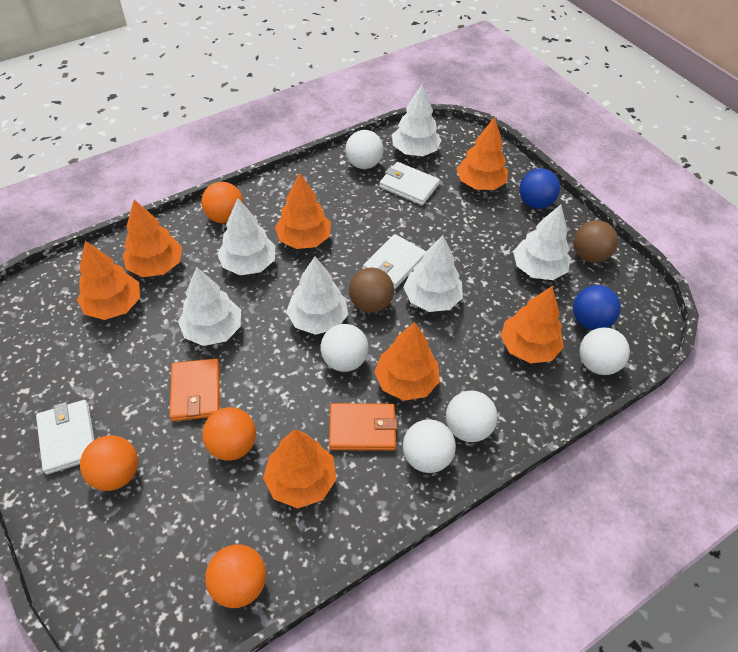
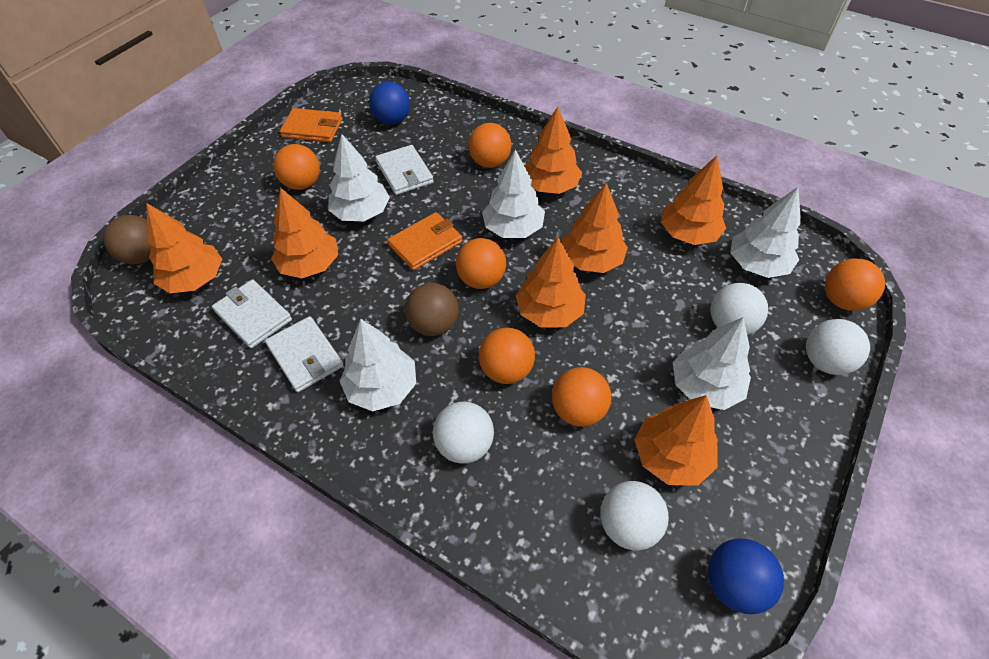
orange ball: [80,435,138,491] [201,182,243,223] [202,407,256,461] [205,545,266,608] = 4 -> [273,144,320,190] [456,238,506,289] [468,123,511,168] [479,328,535,384] [552,367,611,427] [825,258,885,311] = 6
white ball: [320,324,368,372] [345,130,383,169] [403,419,456,473] [446,390,498,442] [579,327,630,375] = 5 -> [433,401,494,464] [601,481,669,550] [711,283,768,335] [806,319,870,375] = 4
white tree: [178,267,241,346] [217,198,275,275] [286,256,348,335] [392,84,441,156] [403,235,463,312] [513,205,571,280] = 6 -> [328,134,390,221] [340,319,416,411] [482,150,545,238] [673,317,751,410] [731,187,801,278] = 5

